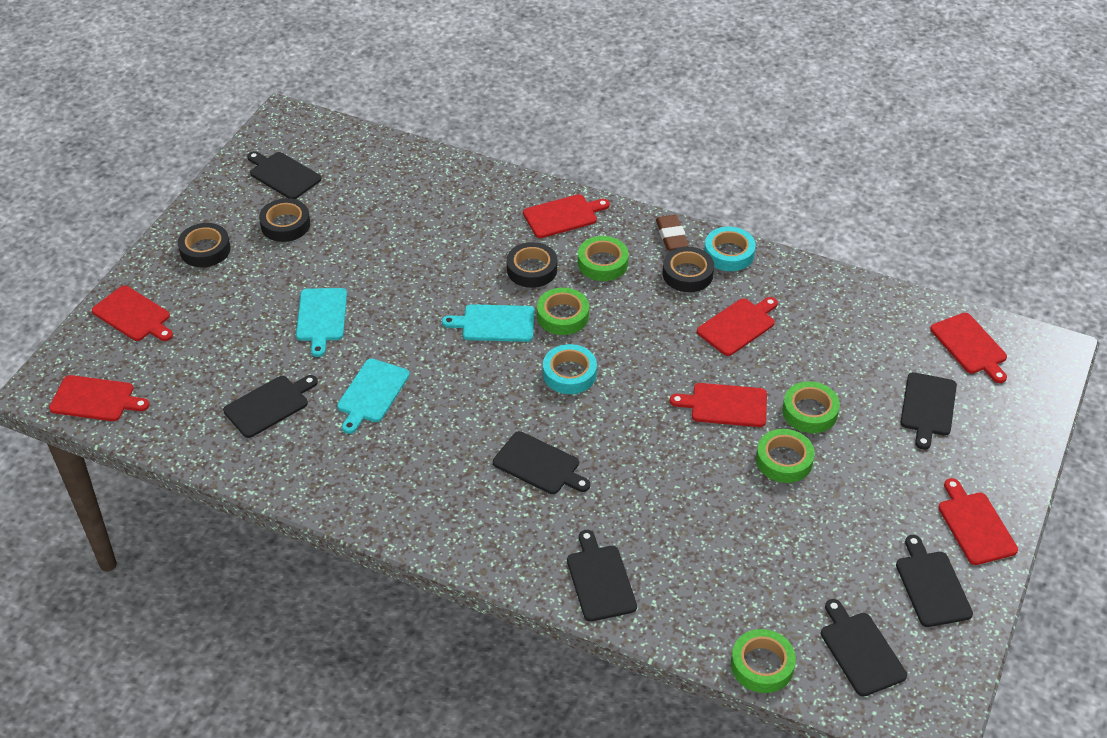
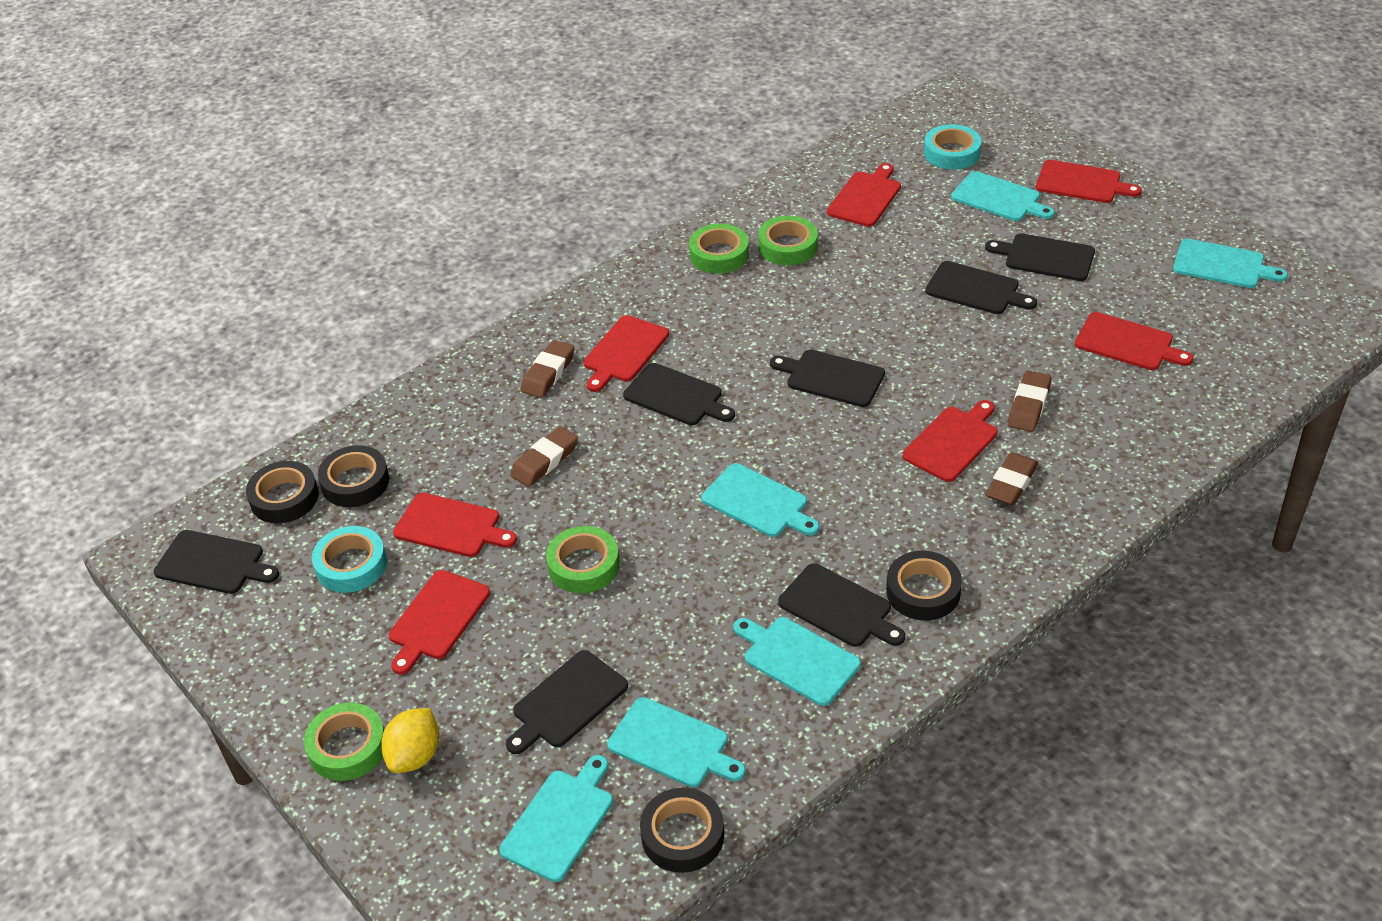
brown eraser: [656,215,689,251] = 1 -> [510,426,578,487] [521,340,575,398] [985,452,1038,506] [1008,370,1052,432] = 4
green tape: [537,288,589,335] [578,236,629,281] [731,629,796,693] [756,429,815,483] [782,381,840,433] = 5 -> [304,703,384,781] [546,526,620,593] [689,224,749,274] [758,216,818,265] = 4
turquoise cutting board: [296,288,347,357] [337,358,410,434] [442,304,535,342] = 3 -> [499,755,613,882] [607,697,746,787] [701,463,819,537] [733,617,861,706] [951,171,1055,221] [1173,239,1288,288] = 6
yellow lemon: none = 0 -> [381,708,439,773] = 1

